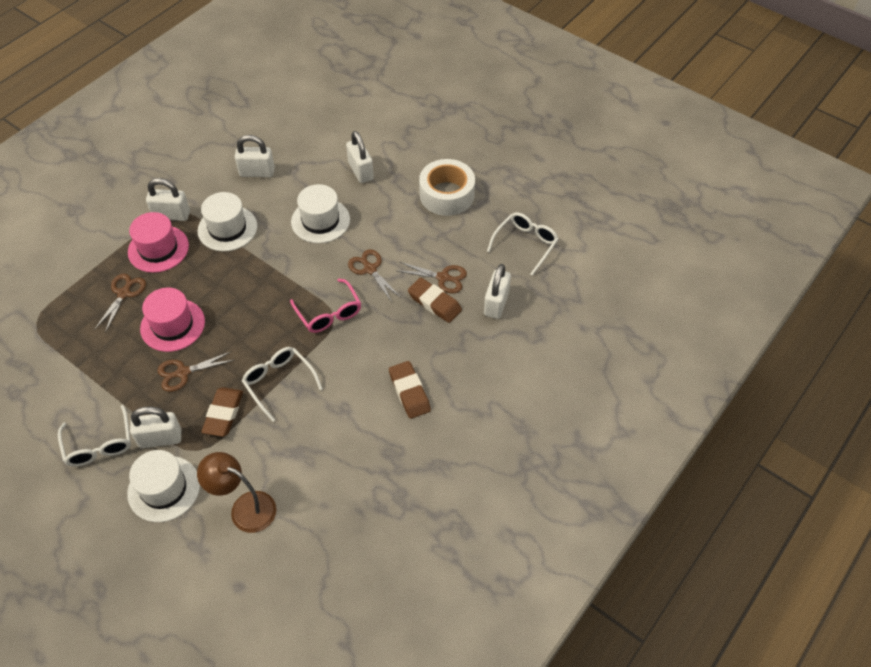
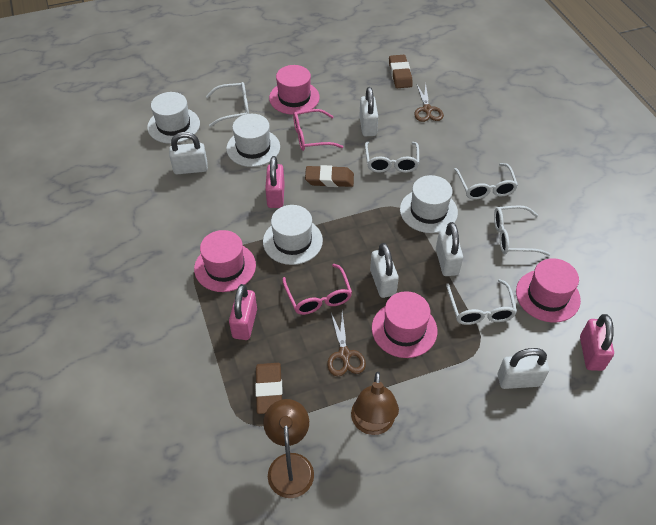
brown lamp: [197,452,276,533] = 1 -> [263,399,314,498] [351,372,399,435] = 2
brown scissors: [94,274,146,333] [157,351,234,392] [348,249,400,302] [398,262,467,293] = 4 -> [327,312,366,376] [414,84,444,122] = 2
pink glasses: [290,279,361,333] = 1 -> [283,264,352,315] [293,109,343,151] = 2
pink hat: [128,212,189,273] [140,288,205,352] = 2 -> [194,230,256,292] [269,65,320,115] [372,291,437,358] [516,258,581,323] = 4
pink padlock: none = 0 -> [229,284,257,340] [265,156,285,208] [580,314,614,371] = 3
white glasses: [58,405,131,467] [242,347,323,422] [487,212,559,276] = 3 -> [206,82,249,127] [365,142,419,173] [446,279,517,325] [454,163,518,200] [494,206,550,256] = 5
white hat: [127,450,200,522] [198,192,257,251] [291,184,350,243] = 3 -> [147,92,200,144] [226,114,280,167] [263,205,323,265] [400,175,458,233] = 4
white tape: [419,159,475,216] = 1 -> none = 0

